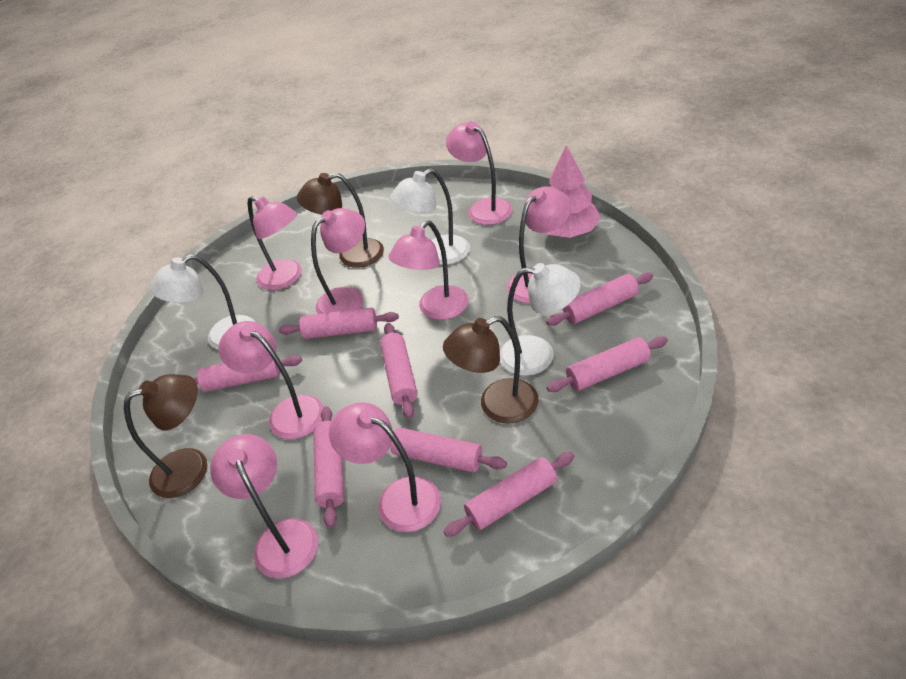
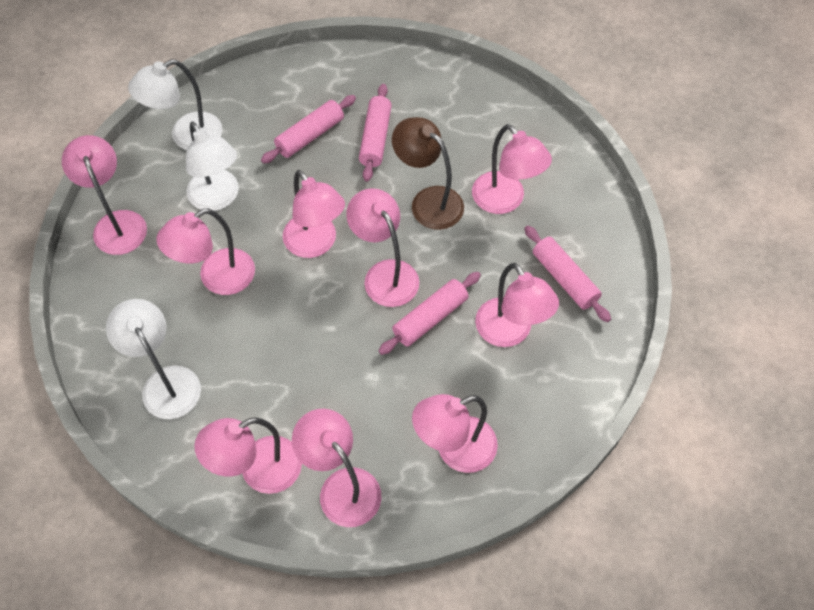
brown lamp: [124,374,207,498] [297,173,384,268] [443,316,539,424] = 3 -> [392,117,464,230] = 1
pink lamp: [210,434,318,579] [218,321,324,439] [248,196,302,290] [311,208,365,314] [329,402,441,532] [389,220,468,320] [446,121,512,225] [507,186,572,303] = 8 -> [62,135,147,255] [156,208,255,295] [194,417,302,494] [283,170,345,258] [292,409,381,527] [346,188,419,307] [412,394,498,473] [472,124,552,214] [475,263,559,347] = 9
pink rolling pin: [194,355,302,392] [279,307,399,339] [313,406,344,528] [380,323,418,419] [391,428,507,473] [443,452,574,537] [546,273,653,326] [547,336,668,392] = 8 -> [261,95,356,164] [359,84,392,182] [379,272,481,355] [524,226,611,322] = 4
pink tree: [546,145,601,238] = 1 -> none = 0

